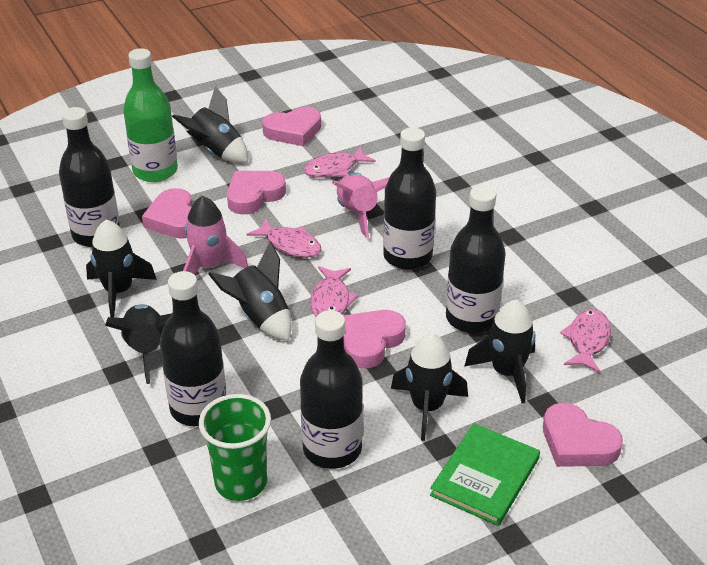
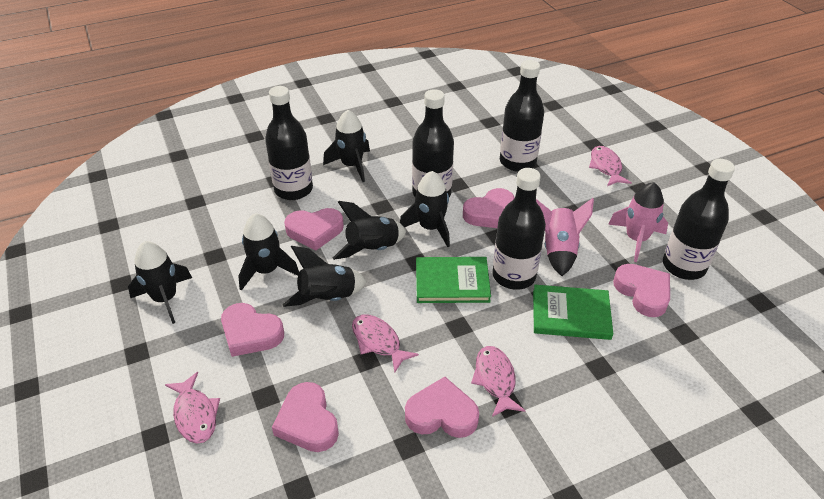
green book: [430,423,540,526] = 1 -> [416,257,491,303] [533,285,613,340] = 2
green bottle: [123,48,178,182] = 1 -> none = 0
green cup: [199,394,271,501] = 1 -> none = 0
pink heart: [142,188,192,239] [227,171,286,215] [262,107,321,146] [343,310,406,368] [543,403,623,467] = 5 -> [221,303,284,357] [272,382,339,452] [284,208,344,250] [405,377,479,438] [463,188,515,228] [613,264,670,317] = 6

